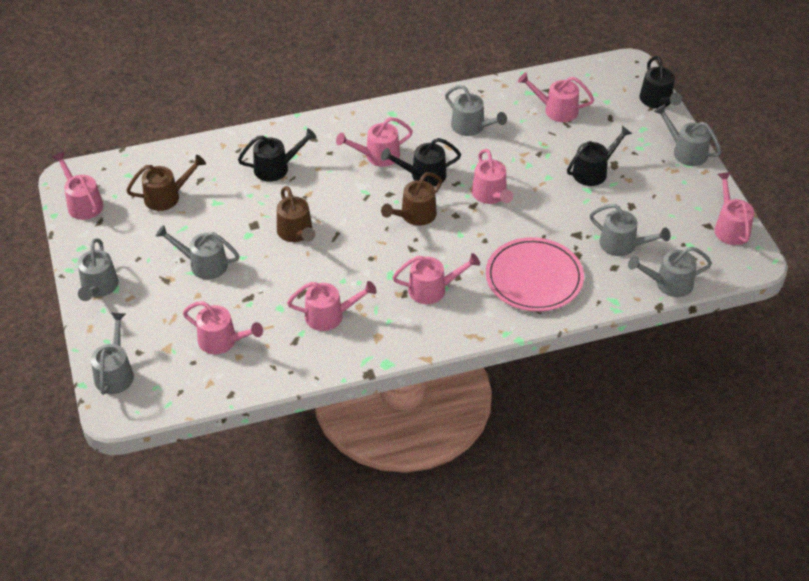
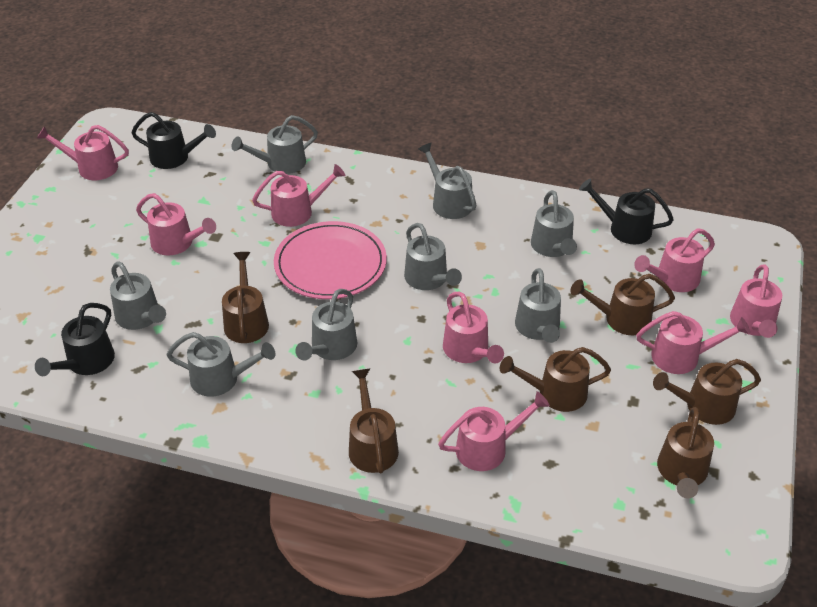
black watering can: [238,128,317,181] [381,138,461,187] [567,126,632,186] [640,56,682,109] = 4 -> [35,303,115,376] [131,112,216,169] [579,179,674,244] = 3
brown watering can: [126,155,206,211] [277,186,315,242] [381,172,442,226] = 3 -> [222,252,269,343] [349,369,399,474] [500,347,611,412] [570,274,675,335] [653,359,761,425] [657,407,714,499] = 6
grey watering can: [78,238,119,301] [91,313,134,395] [156,225,239,280] [445,85,507,136] [590,204,670,256] [628,247,712,297] [654,104,722,166] = 7 -> [110,261,166,330] [166,332,276,397] [232,115,318,174] [295,289,357,361] [404,223,462,290] [418,143,477,219] [515,268,561,343] [531,190,577,257] = 8

